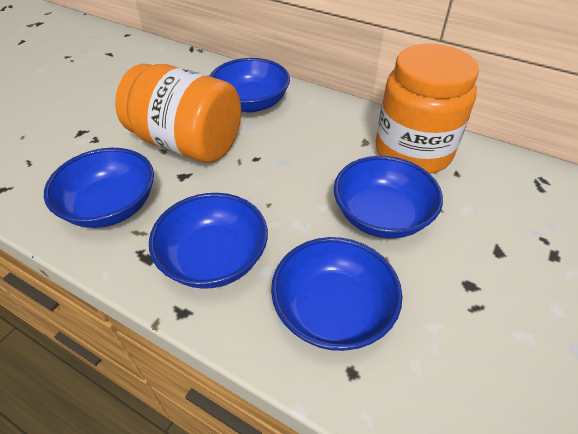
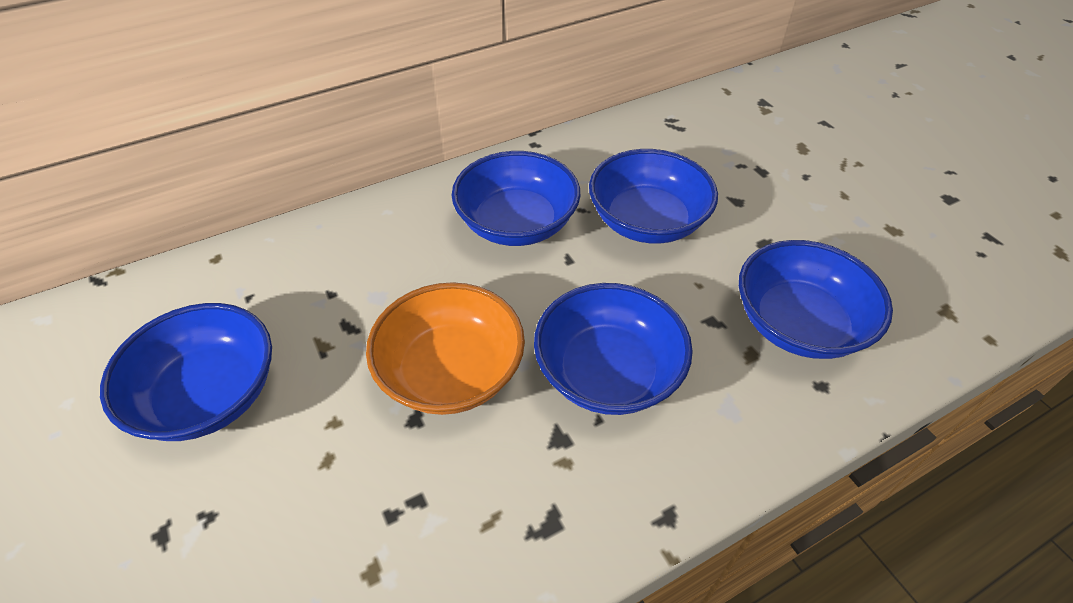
orange bowl: none = 0 -> [366,282,525,415] = 1
orange jar: [115,64,241,163] [376,44,479,174] = 2 -> none = 0

